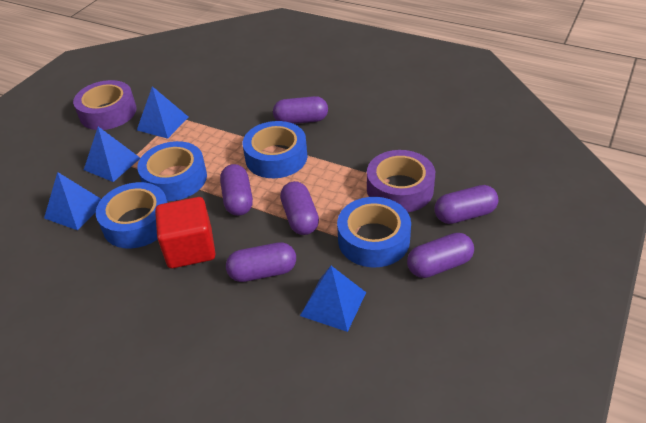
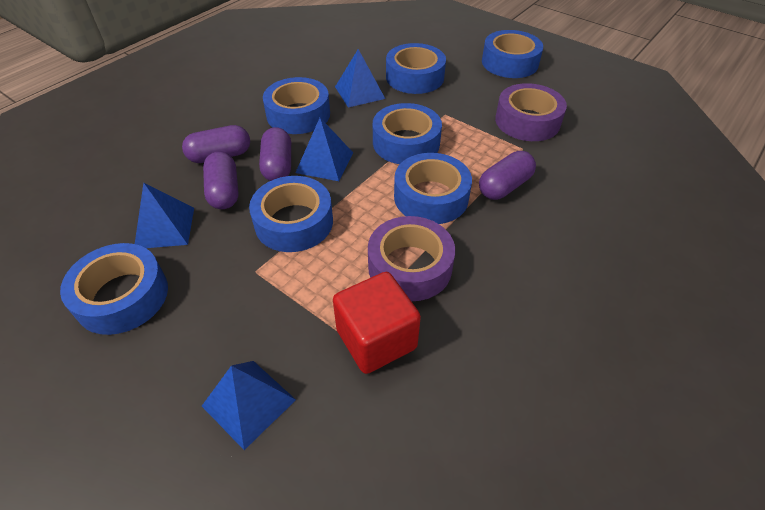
blue tape: [96,182,168,249] [137,141,207,201] [243,121,308,178] [337,197,411,267] = 4 -> [60,243,168,335] [249,176,333,252] [263,77,330,134] [373,103,442,164] [386,43,446,94] [394,153,472,224] [482,30,543,78] = 7
purple capsule: [220,164,253,216] [226,242,296,282] [273,96,328,124] [280,181,319,235] [407,233,474,278] [434,185,498,224] = 6 -> [182,125,250,163] [203,152,239,209] [259,127,291,181] [479,151,536,200] = 4

